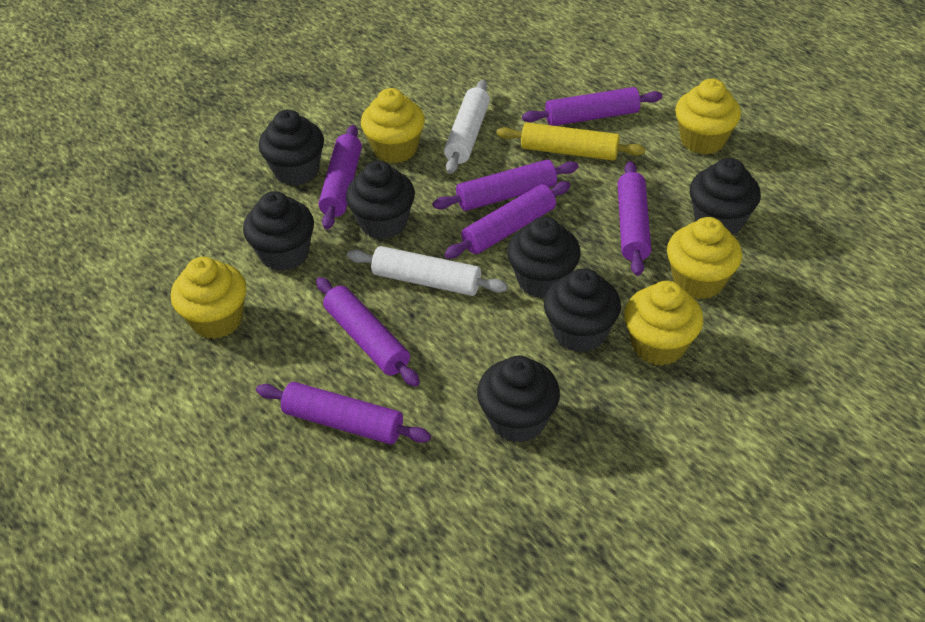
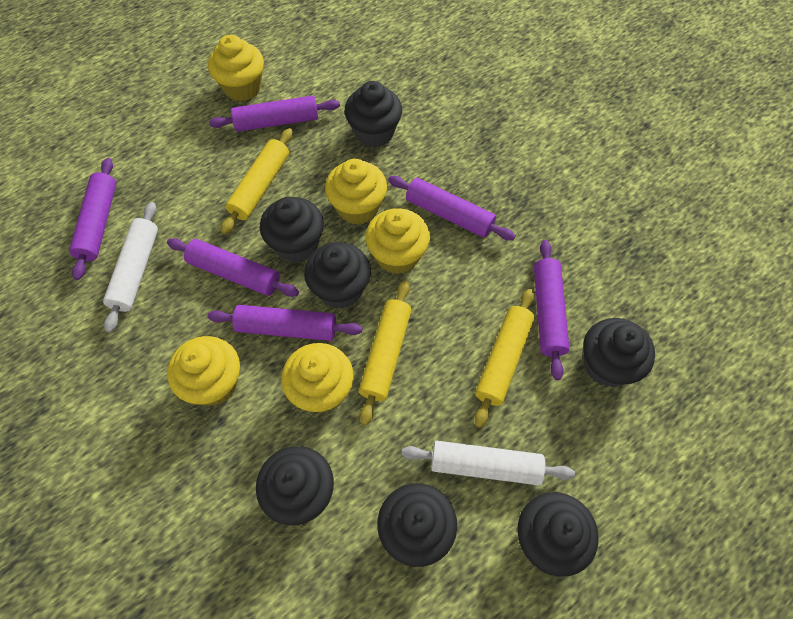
purple rolling pin: [256,382,431,444] [316,277,420,387] [319,125,362,229] [432,160,579,211] [444,181,570,259] [522,87,662,126] [618,161,651,276] = 7 -> [69,158,116,280] [167,238,299,297] [207,305,362,341] [209,96,340,132] [388,176,515,241] [534,240,570,380] = 6
yellow rolling pin: [496,122,645,161] = 1 -> [221,128,293,234] [359,280,412,425] [474,289,535,428] = 3

